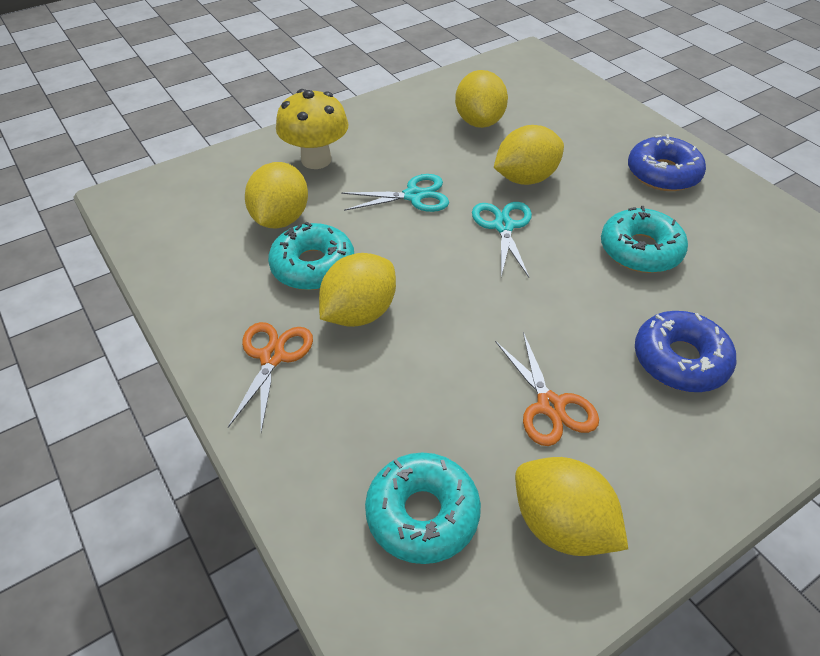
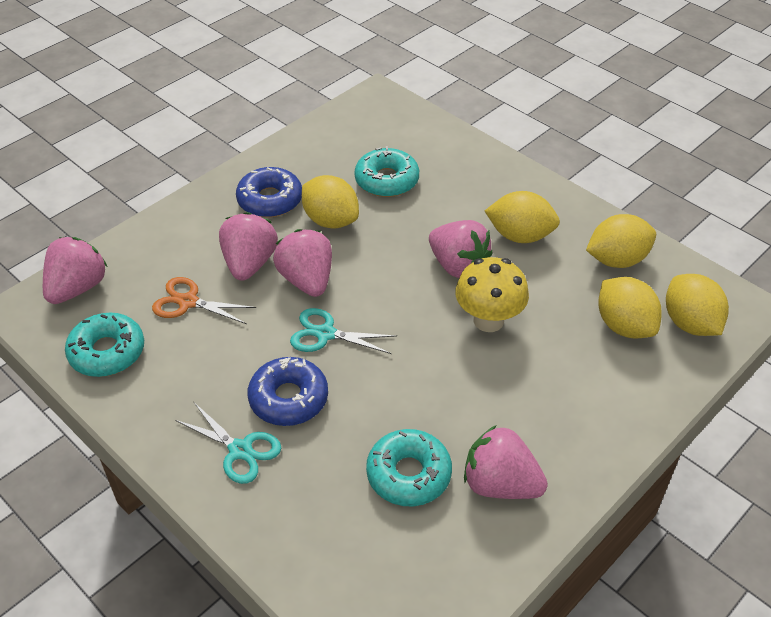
orange scissors: [228,322,313,432] [495,332,599,446] = 2 -> [152,277,256,324] = 1
pink strawberry: none = 0 -> [43,237,107,304] [219,212,278,281] [273,229,332,297] [429,220,493,278] [464,425,548,499] = 5

